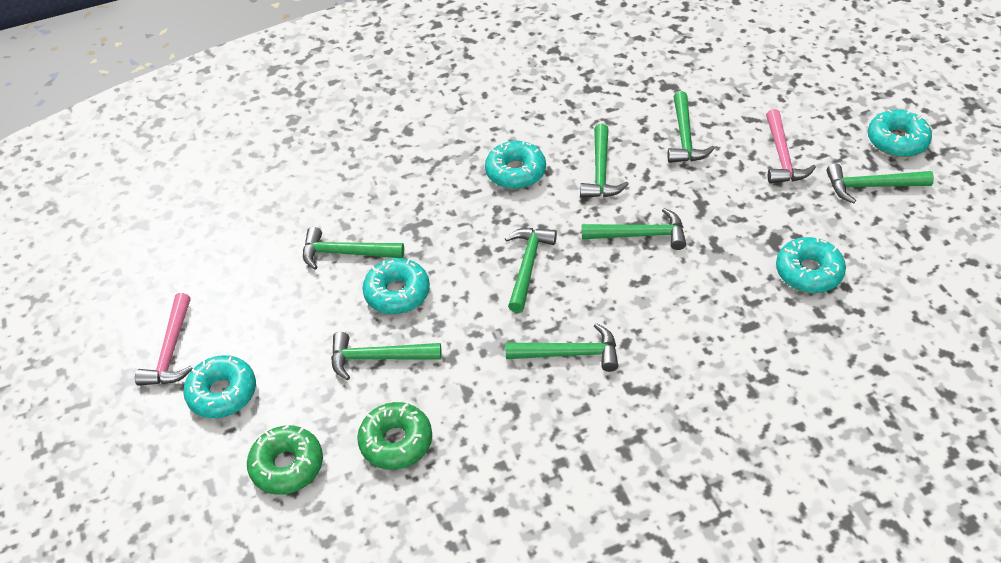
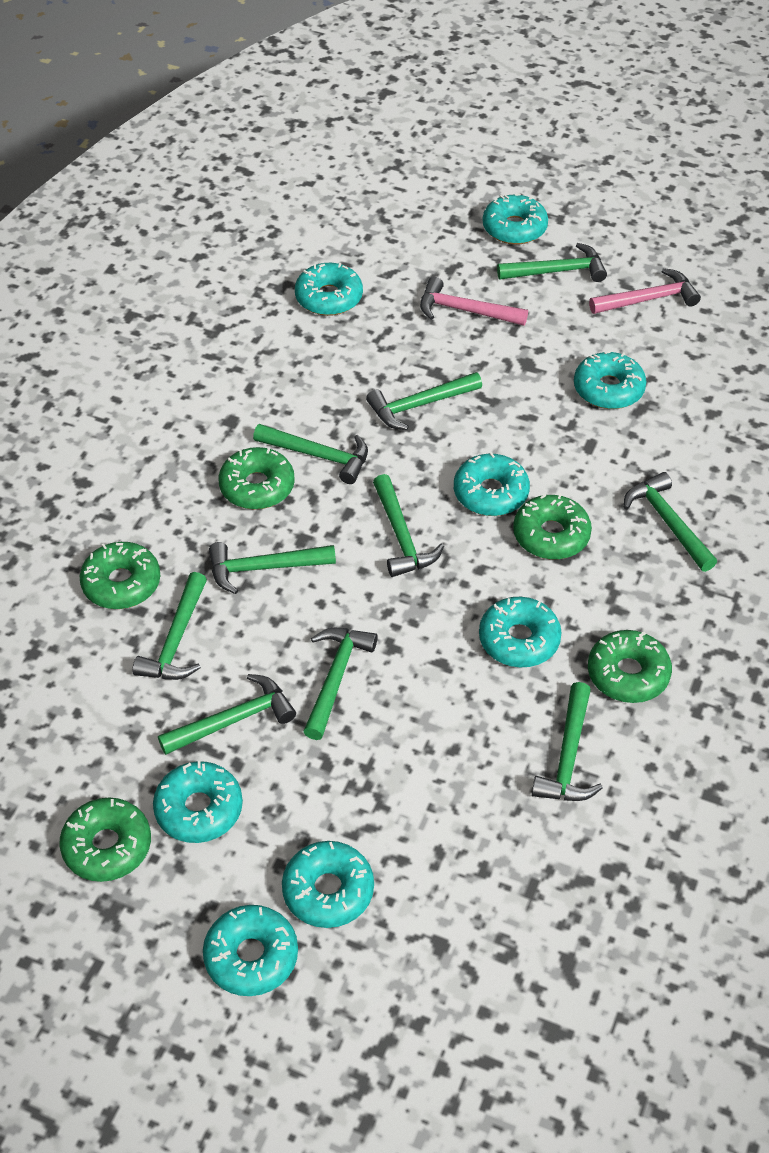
green donut: [247,425,323,495] [357,402,432,470] = 2 -> [60,798,151,882] [80,542,160,609] [218,447,295,510] [513,493,592,559] [588,630,672,703] = 5
green hammer: [303,227,404,270] [331,332,442,380] [505,228,557,313] [505,323,618,372] [580,124,629,198] [582,208,686,250] [668,91,715,163] [826,163,934,203] = 8 -> [132,572,207,680] [158,674,296,755] [209,542,336,594] [253,424,368,484] [303,628,378,740] [366,372,482,430] [373,474,444,577] [497,243,607,282] [532,682,603,801] [624,472,717,572] = 10
turquoise donut: [183,355,256,418] [362,258,430,314] [485,140,546,189] [776,237,846,293] [868,110,932,157] = 5 -> [153,761,243,843] [203,905,298,996] [282,841,374,928] [295,263,363,316] [454,452,530,516] [479,597,562,667] [482,193,548,245] [574,350,646,409] = 8

